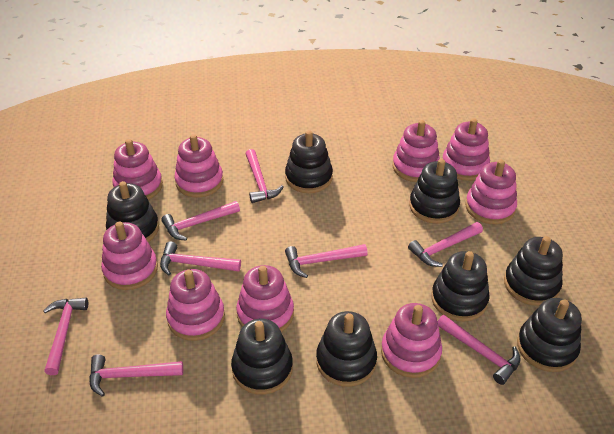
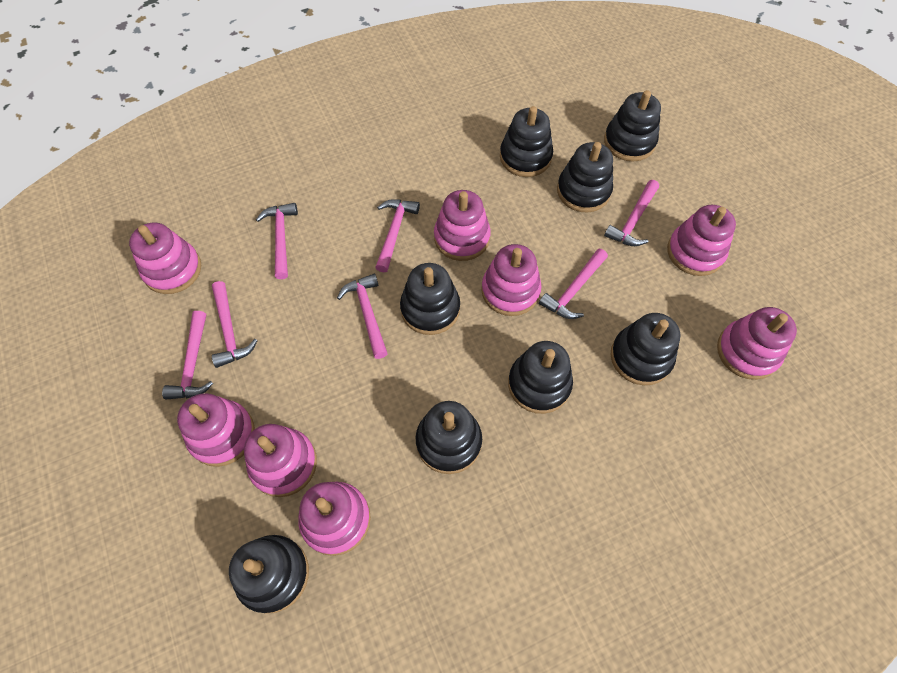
pink hammer: [43,297,88,375] [89,355,183,397] [160,241,241,275] [161,201,240,240] [246,149,283,203] [285,244,368,278] [408,222,483,267] [438,315,521,385] = 8 -> [162,311,213,400] [212,281,257,368] [256,203,298,279] [337,274,388,359] [375,199,420,272] [539,249,608,319] [604,180,659,246] = 7
pink stacking toy: [101,221,158,290] [112,139,163,200] [166,269,225,341] [174,134,223,198] [236,265,294,332] [381,303,442,378] [393,120,440,182] [442,118,490,181] [465,160,517,224] = 9 -> [129,223,201,294] [177,393,255,467] [244,424,317,497] [298,482,371,556] [434,190,491,261] [481,244,541,316] [667,205,736,276] [717,307,797,380] = 8

